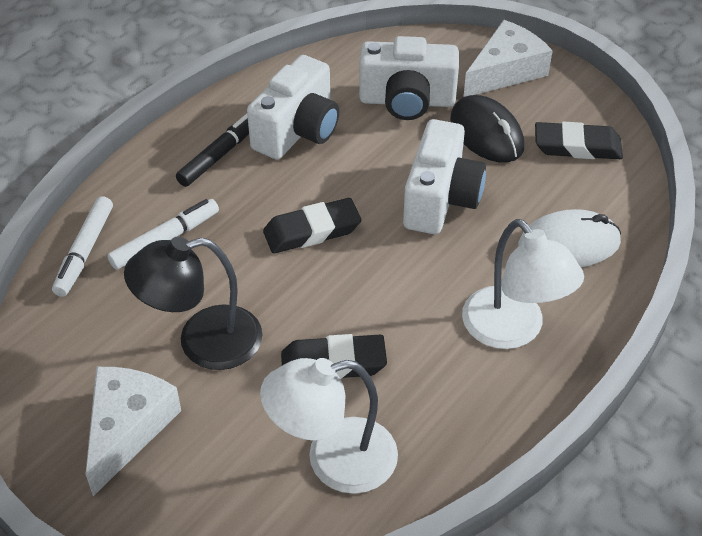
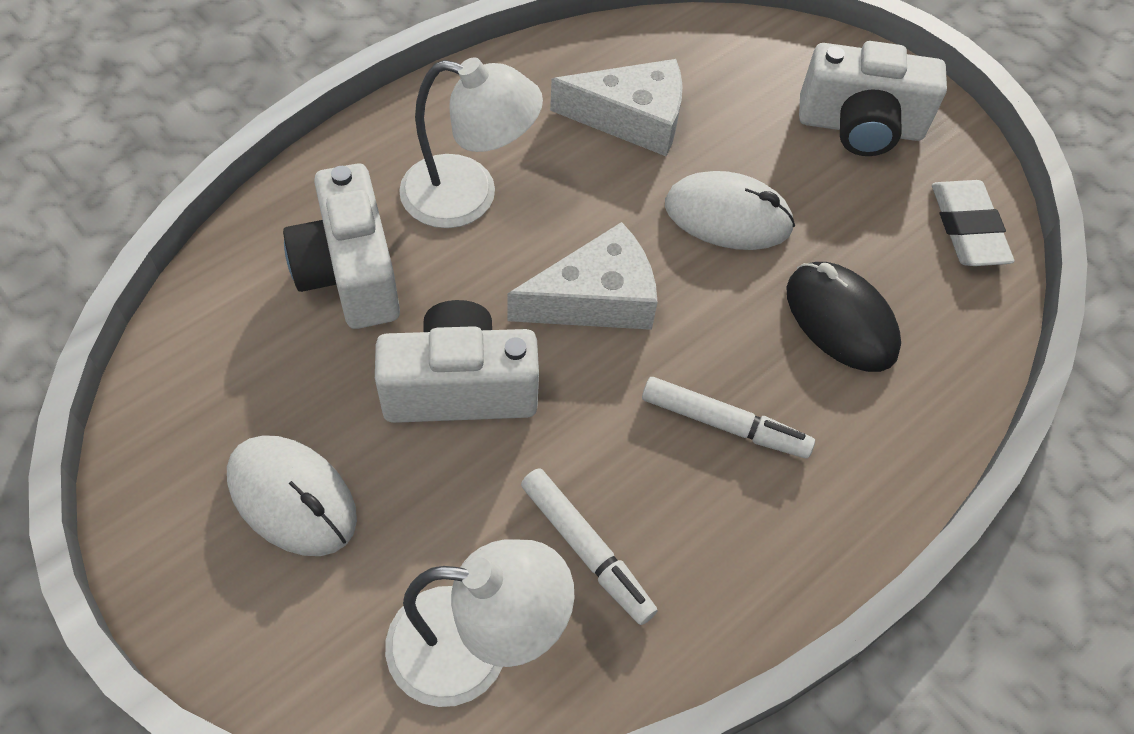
black eraser: [263,198,361,253] [281,334,387,379] [535,122,623,159] = 3 -> none = 0
black lamp: [124,237,262,370] = 1 -> none = 0
black marker: [176,113,249,187] = 1 -> none = 0
white eraser: none = 0 -> [932,180,1014,266] = 1
white mouse: [518,209,621,267] = 1 -> [227,435,357,556] [665,171,795,250] = 2

